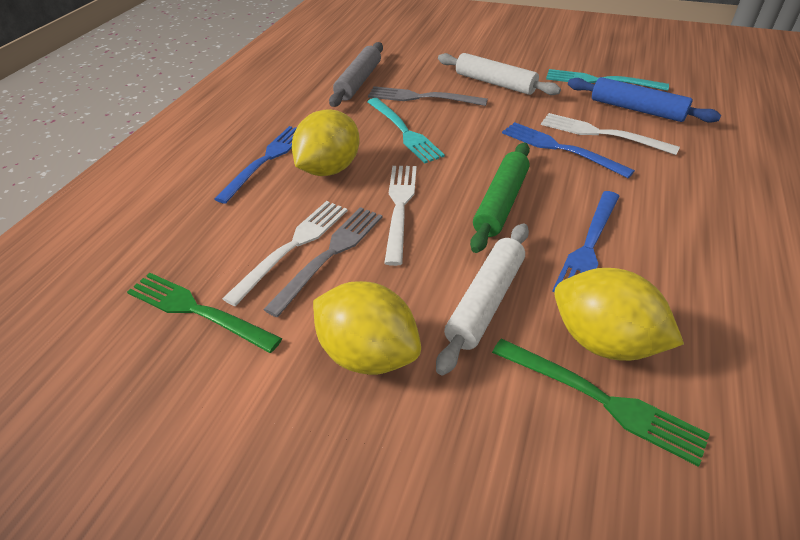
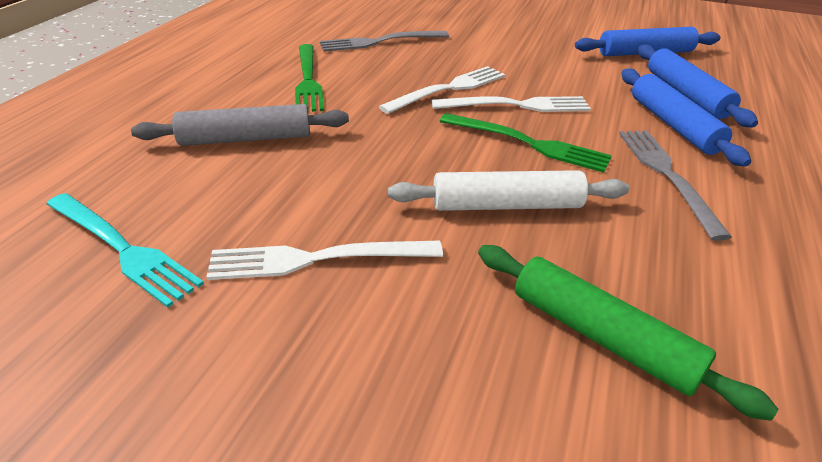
blue fork: [214,126,296,204] [502,122,635,178] [552,191,619,292] = 3 -> none = 0
blue rolling pin: [568,77,721,123] = 1 -> [575,27,720,56] [621,68,751,167] [638,45,758,127] = 3
turquoise fork: [367,98,445,164] [546,69,669,91] = 2 -> [47,193,204,308] = 1
white rolling pin: [436,223,529,375] [438,53,561,95] = 2 -> [388,170,629,211] = 1
yellow lemon: [292,109,360,176] [313,281,421,375] [554,268,684,361] = 3 -> none = 0

